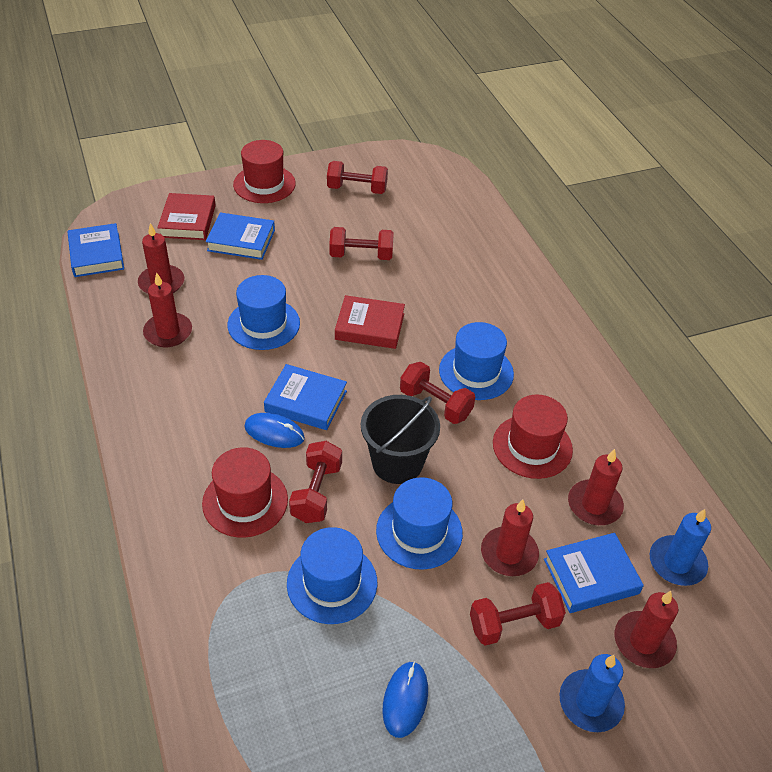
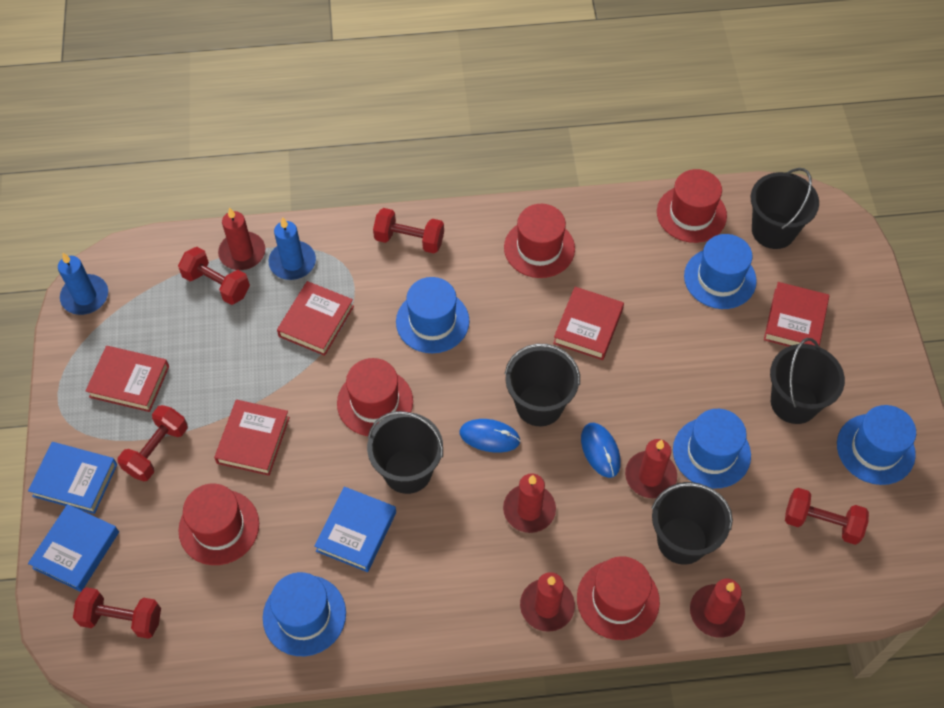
black bucket: [361,395,440,484] = 1 -> [367,411,443,494] [505,344,580,426] [651,482,733,565] [751,168,819,249] [770,338,845,424] = 5
blue book: [67,223,124,277] [206,212,275,260] [264,364,347,430] [544,533,644,613] = 4 -> [28,442,117,514] [28,504,119,592] [314,487,396,572] = 3
blue hat: [227,275,300,350] [287,527,378,624] [376,477,463,570] [439,322,514,400] = 4 -> [263,572,346,656] [396,277,470,353] [673,409,751,489] [684,234,757,309] [837,405,916,485] = 5
red book: [157,193,216,240] [335,295,405,349] = 2 -> [86,346,169,412] [214,400,290,476] [277,281,354,356] [553,287,624,360] [764,282,829,347] = 5
red hat: [202,447,288,538] [233,140,296,203] [493,395,573,479] = 3 -> [178,484,259,565] [337,358,413,436] [504,204,575,278] [577,556,660,640] [657,169,727,243] = 5

